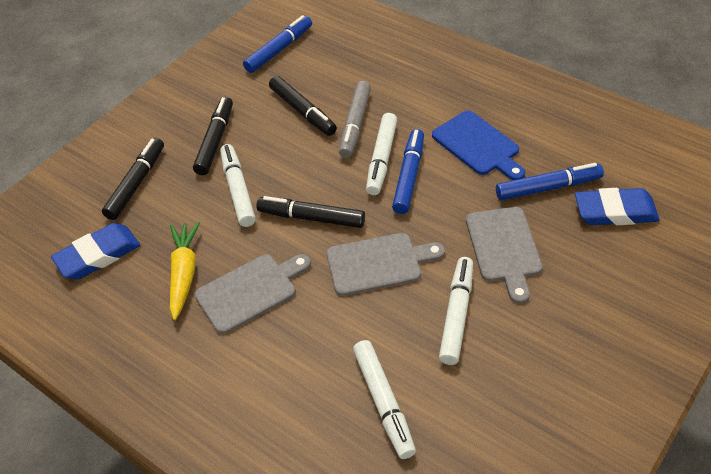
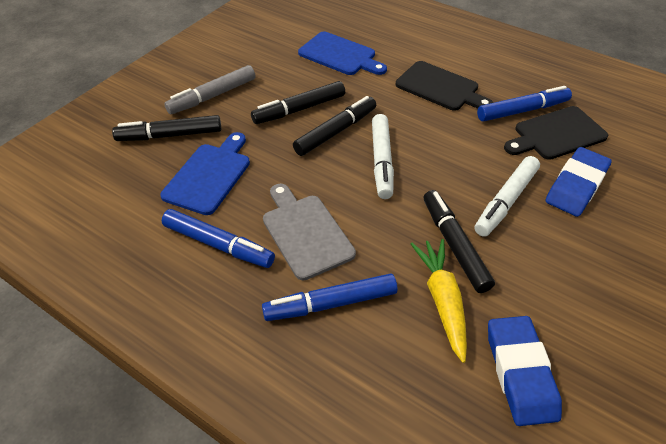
black cutting board: none = 0 -> [396,61,493,111] [504,106,608,160] = 2
blue cutting board: [432,111,525,180] = 1 -> [160,132,250,215] [298,32,387,75] = 2
grey cutting board: [195,254,311,334] [327,233,445,296] [466,207,543,304] = 3 -> [263,184,356,280] = 1
white marker: [220,144,256,227] [353,340,416,459] [366,113,397,195] [439,257,473,365] = 4 -> [372,114,394,199] [474,156,540,237] = 2

